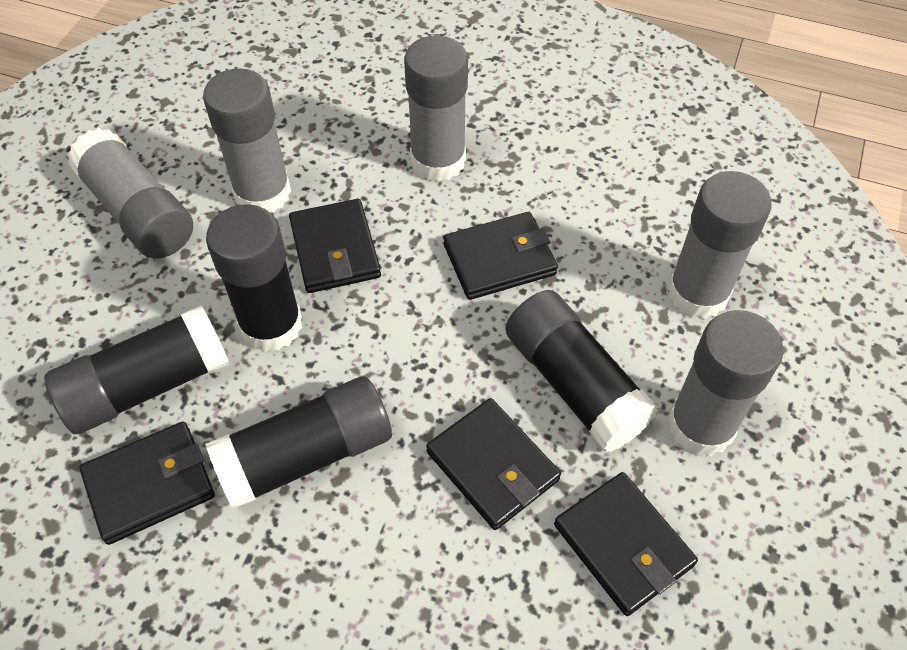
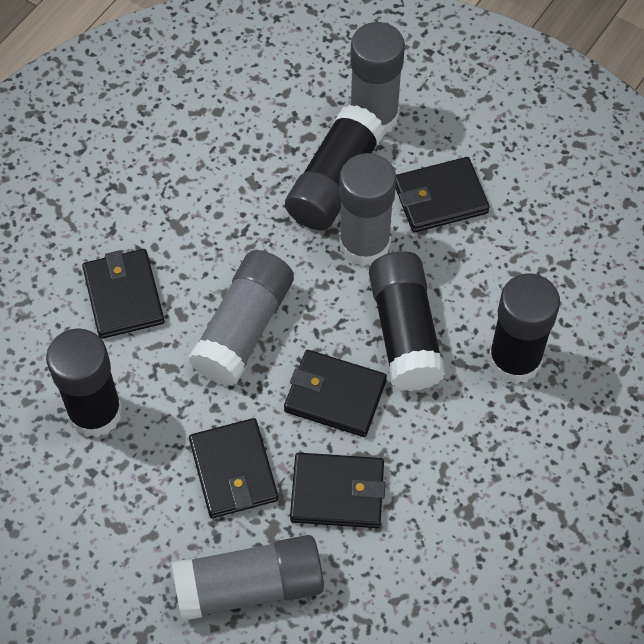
grey glue stick: [67,128,193,259] [203,68,291,213] [404,36,468,182] [668,171,771,319] [668,310,784,456] = 5 -> [172,535,324,621] [189,250,294,386] [339,153,396,267] [350,22,405,135] = 4

